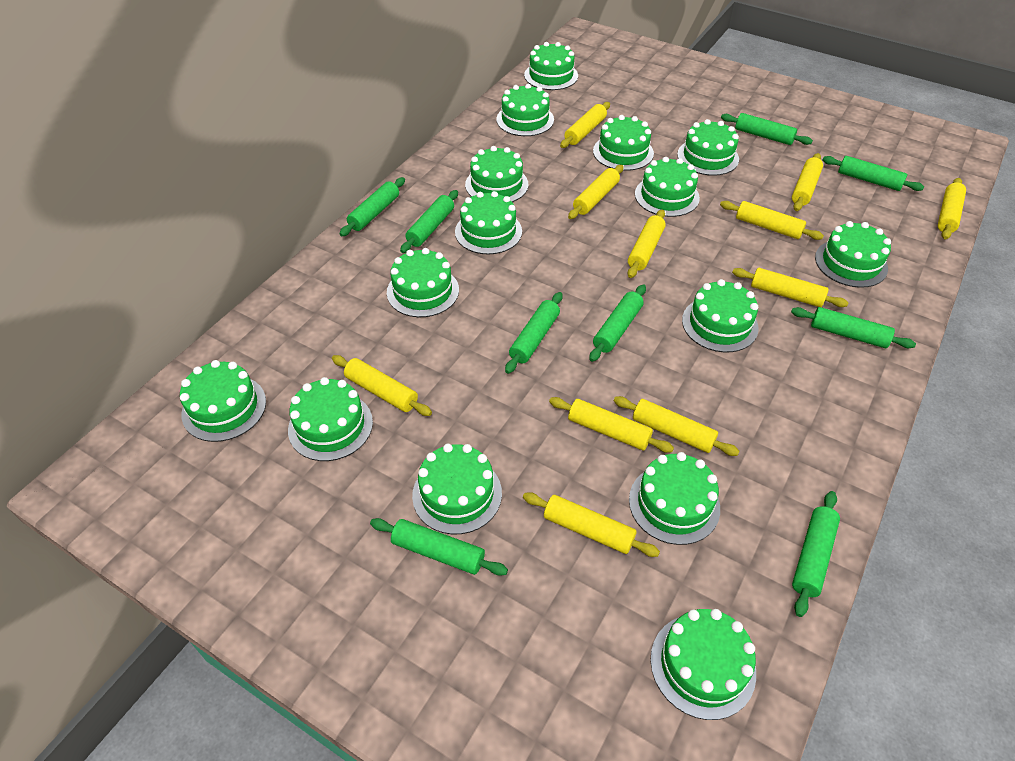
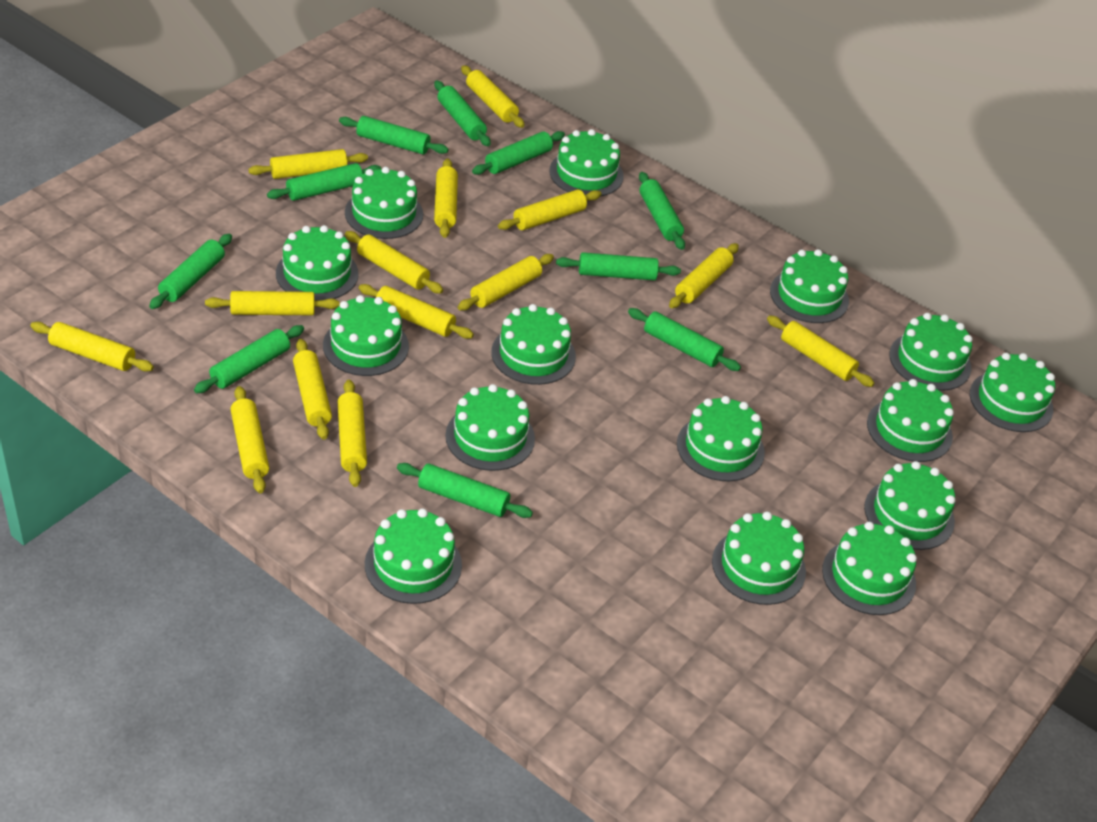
green rolling pin: [339,177,405,236] [370,518,508,576] [400,190,458,253] [505,292,563,374] [589,284,646,362] [721,113,813,145] [791,307,916,348] [792,491,840,617] [823,156,924,191] = 9 -> [149,234,232,309] [194,325,304,393] [267,163,381,201] [339,116,449,155] [397,463,533,518] [434,80,491,146] [472,131,565,175] [556,252,681,280] [628,308,741,371] [639,172,685,250] = 10
yellow rolling pin: [332,355,432,416] [523,492,660,557] [549,397,674,453] [560,102,610,148] [568,165,624,219] [614,396,740,456] [628,209,666,278] [720,201,824,240] [732,268,848,307] [792,153,823,211] [938,178,966,239] = 11 -> [30,322,154,372] [205,291,340,315] [230,386,269,493] [248,149,368,179] [293,339,332,440] [338,380,367,487] [345,231,443,294] [359,284,474,339] [434,159,458,238] [458,254,554,311] [461,65,525,128] [498,190,601,230] [669,243,739,308] [767,315,874,387] = 14

